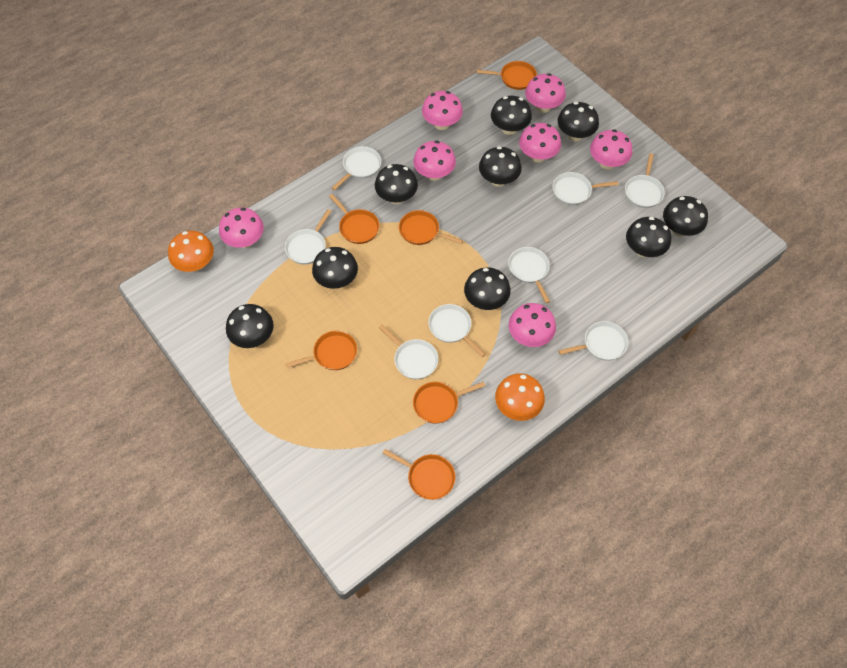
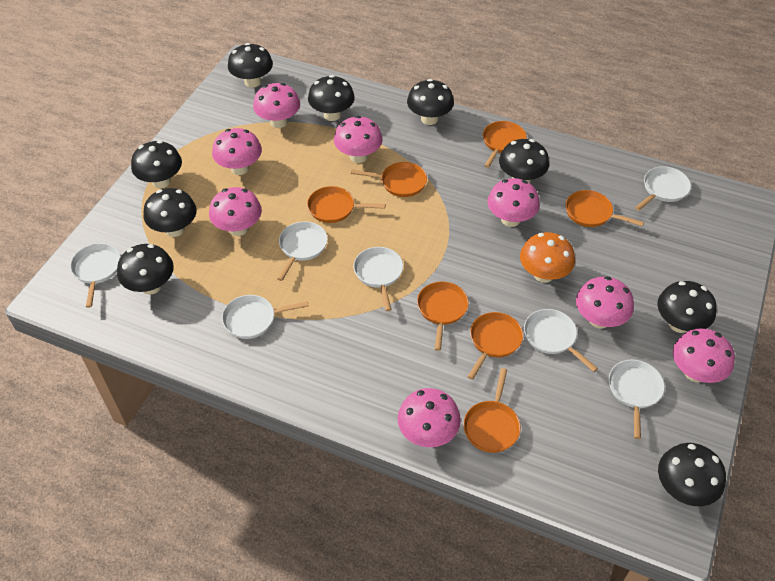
orange mushroom: [168,231,214,272] [495,373,545,421] = 2 -> [520,232,575,283] = 1
orange pan: [285,331,357,370] [329,194,379,244] [382,449,455,500] [399,210,463,245] [413,382,485,424] [477,61,537,90] = 6 -> [307,186,385,223] [351,162,427,197] [417,281,469,351] [463,368,521,453] [468,312,523,380] [483,121,527,168] [566,190,644,227] = 7
pink mushroom: [219,207,264,248] [413,141,456,181] [422,91,463,130] [509,303,556,347] [519,123,561,162] [525,73,566,113] [590,129,632,170] = 7 -> [209,187,262,236] [212,128,262,175] [253,83,300,128] [334,116,383,163] [398,388,461,447] [487,178,540,227] [576,276,634,329] [673,328,735,383] = 8
white pan: [285,209,331,265] [332,146,381,190] [379,325,438,379] [428,304,486,357] [508,247,550,303] [552,172,618,205] [559,321,628,361] [625,153,665,208] = 8 -> [70,243,121,308] [222,295,309,339] [277,221,328,281] [353,247,403,311] [524,309,598,372] [609,360,665,439] [635,166,691,211] = 7

